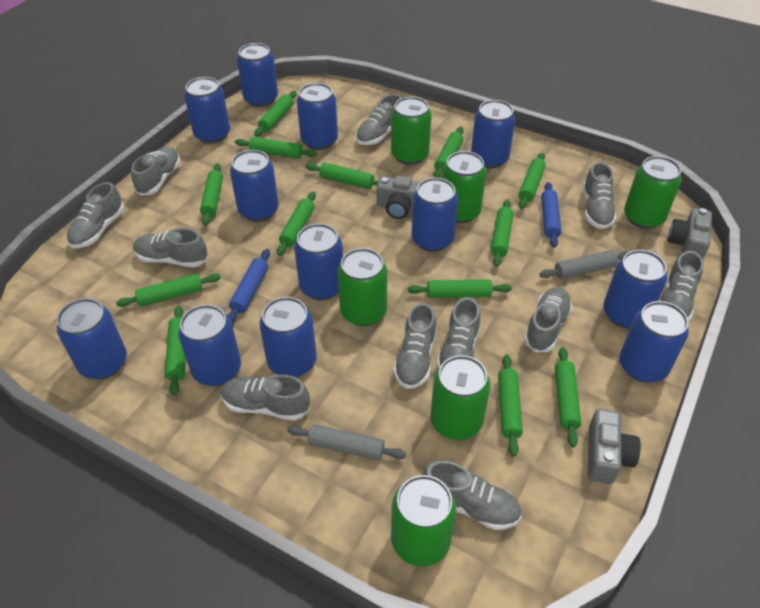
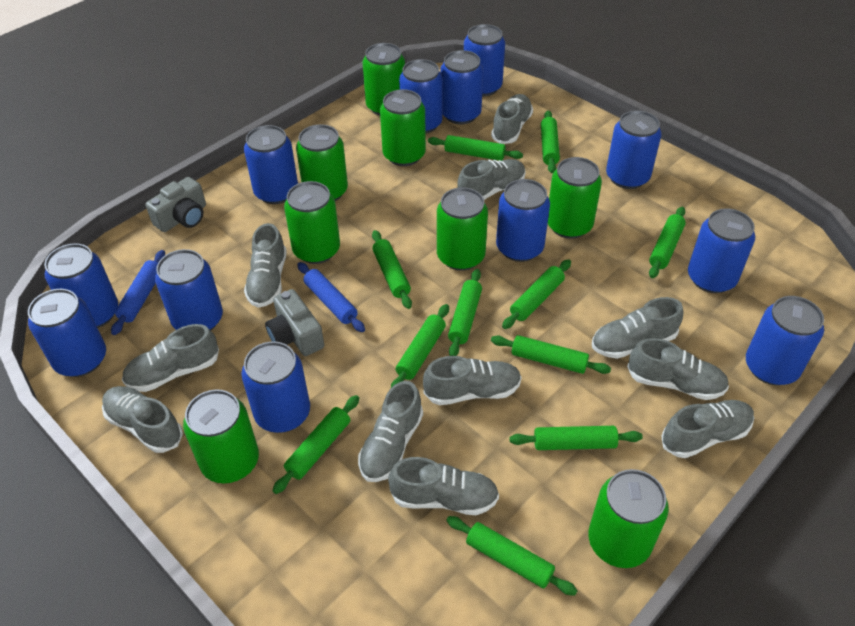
green can: [337,248,387,326] [391,96,431,165] [391,475,456,567] [430,355,490,440] [442,151,486,223] [624,156,682,229] = 6 -> [183,389,259,484] [284,181,340,264] [296,124,348,201] [363,43,405,116] [380,89,426,166] [437,187,488,271] [548,157,602,239] [588,469,669,568] = 8
green rolling pin: [116,274,221,307] [165,306,186,396] [200,163,223,226] [235,137,317,159] [254,91,297,137] [277,191,316,256] [306,162,379,189] [408,280,512,298] [434,127,464,178] [491,199,513,267] [498,355,523,456] [519,153,546,209] [555,347,581,447] = 13 -> [273,395,359,494] [372,230,412,309] [391,304,449,388] [428,135,523,161] [446,516,578,596] [448,269,482,356] [491,335,611,374] [502,259,571,329] [509,426,643,450] [541,110,560,173] [649,207,686,278] = 11
grey camera: [377,175,420,219] [588,409,641,484] [668,208,712,259] = 3 -> [146,177,206,232] [265,289,324,356] = 2
grey rolling pin: [287,424,406,460] [539,250,629,279] = 2 -> none = 0

